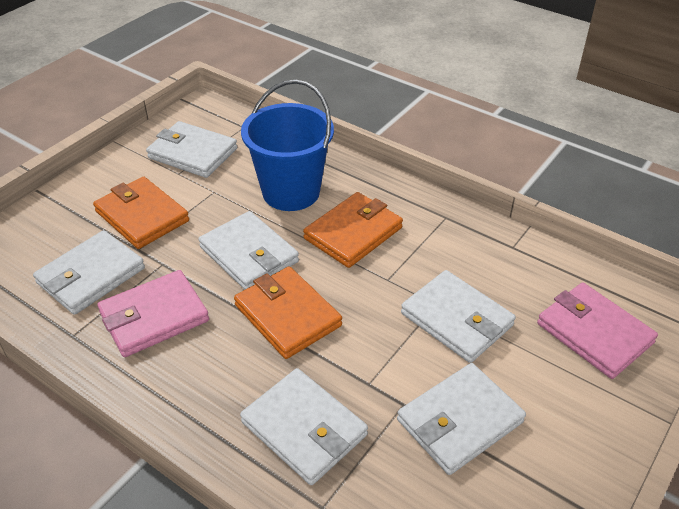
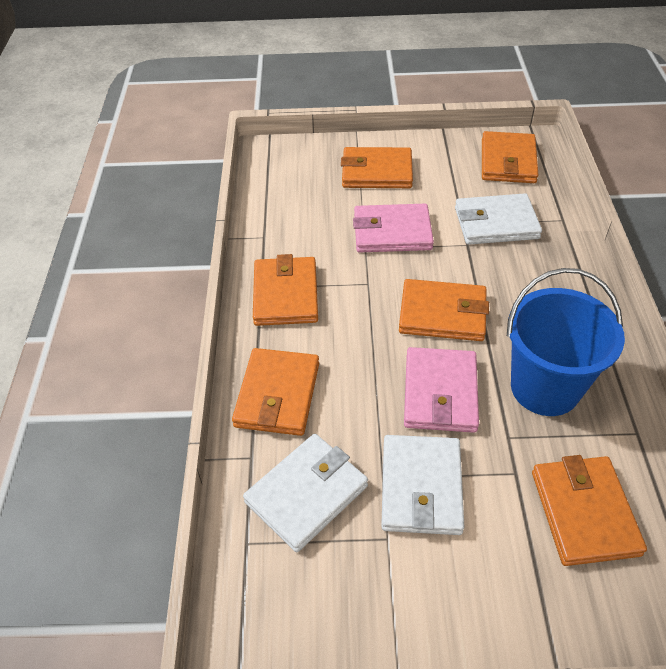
orange wallet: [93,177,189,249] [234,266,342,359] [303,192,403,268] = 3 -> [232,348,319,436] [253,254,318,326] [341,147,413,188] [399,279,489,341] [482,131,538,183] [532,455,647,566] = 6
white wallet: [33,230,145,315] [146,121,237,178] [198,211,299,290] [240,368,368,485] [397,363,526,475] [401,270,516,363] = 6 -> [243,434,368,552] [381,435,464,535] [455,193,542,245] = 3

